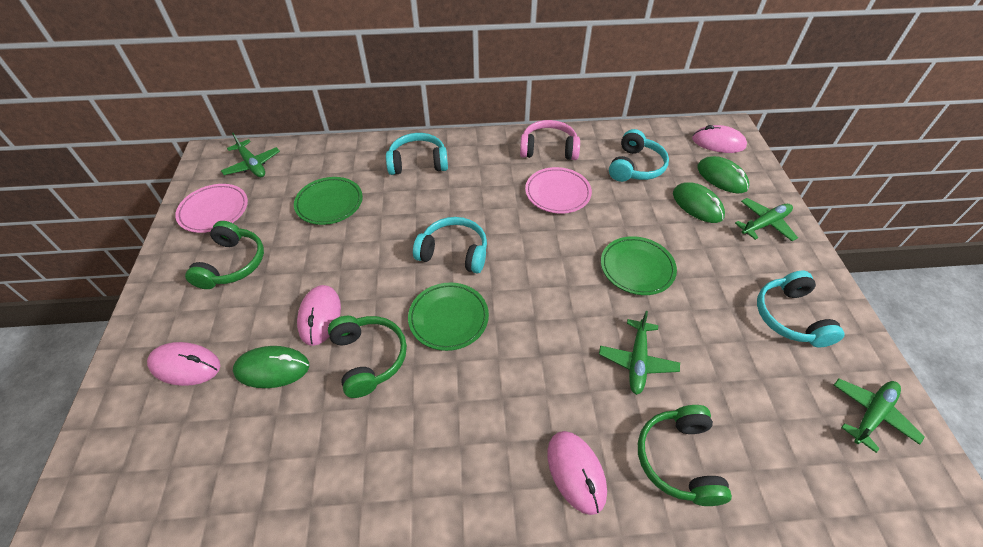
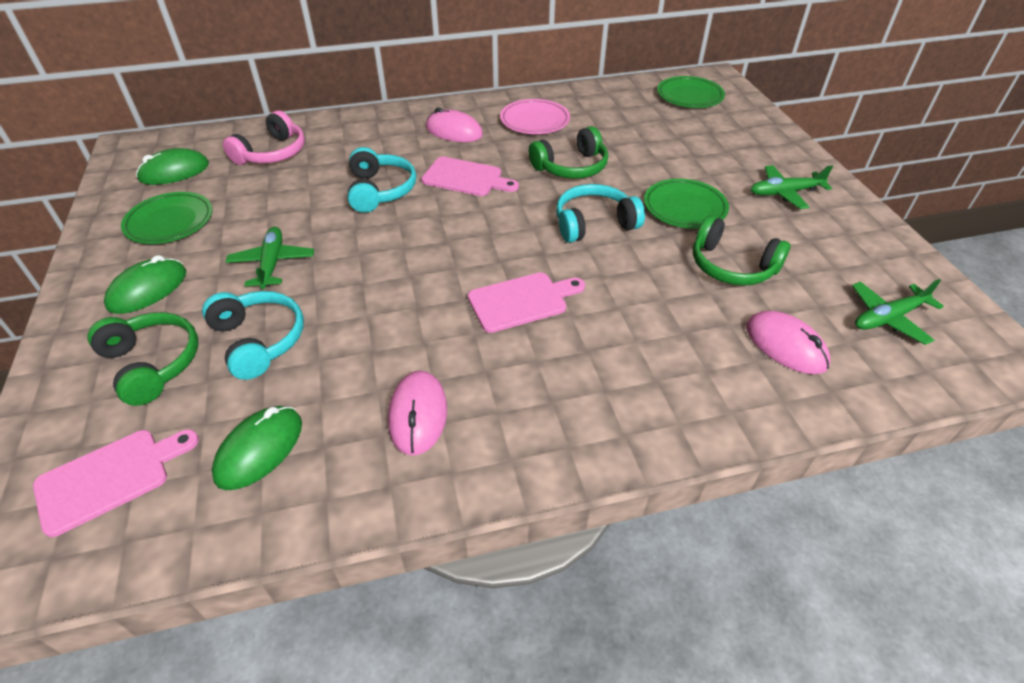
green plane: [221,133,280,177] [599,311,680,395] [735,198,798,241] [834,379,925,453] = 4 -> [226,227,314,289] [750,165,833,209] [852,279,944,345] = 3
pink cutting board: none = 0 -> [33,429,199,537] [421,157,519,196] [468,272,585,333] = 3
pink mouse: [147,342,220,386] [297,285,341,346] [547,431,607,515] [692,125,747,153] = 4 -> [388,371,447,456] [426,107,483,142] [746,311,830,374] = 3
pink plate: [175,184,248,233] [525,167,592,214] = 2 -> [500,99,570,134] = 1
turquoise headphones: [386,133,448,175] [413,217,487,273] [609,129,669,182] [757,271,844,347] = 4 -> [202,291,304,380] [348,147,416,213] [556,184,645,243] = 3

